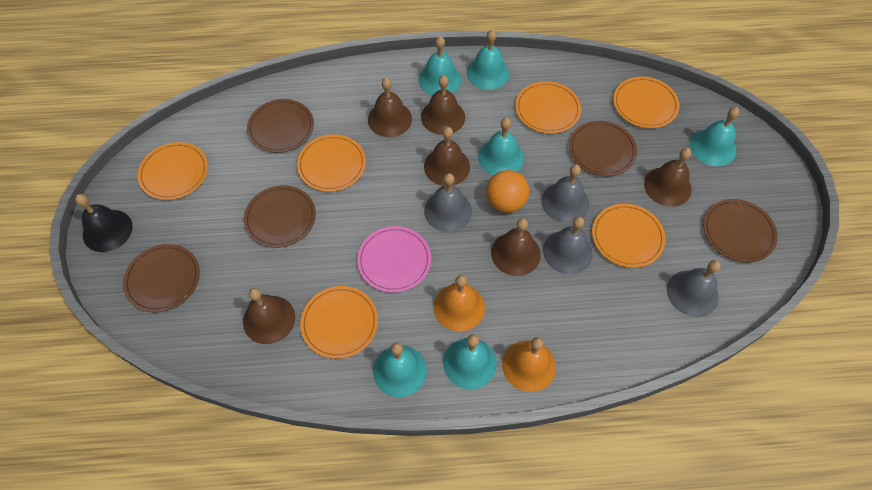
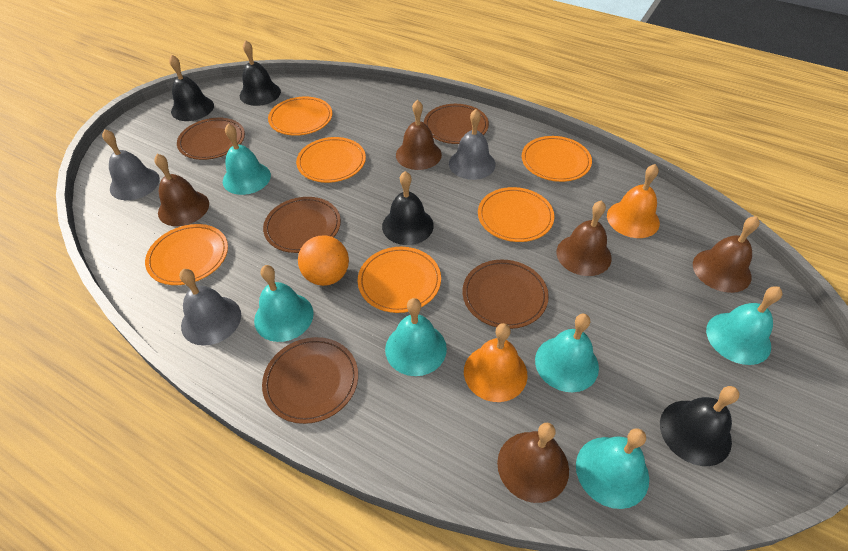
black bell: [75,194,133,252] = 1 -> [169,55,214,121] [240,40,281,106] [382,171,434,245] [660,386,739,466] = 4
brown bell: [243,288,295,344] [368,78,412,137] [421,75,465,135] [424,127,470,186] [491,218,541,276] [644,148,692,207] = 6 -> [154,154,209,226] [396,100,442,170] [497,423,569,503] [556,200,612,276] [693,216,760,293] = 5
grey bell: [424,173,472,232] [541,164,589,223] [543,217,593,274] [667,260,721,317] = 4 -> [102,129,160,200] [179,269,241,346] [449,109,496,180] = 3
pink plate: [357,226,431,293] = 1 -> none = 0

